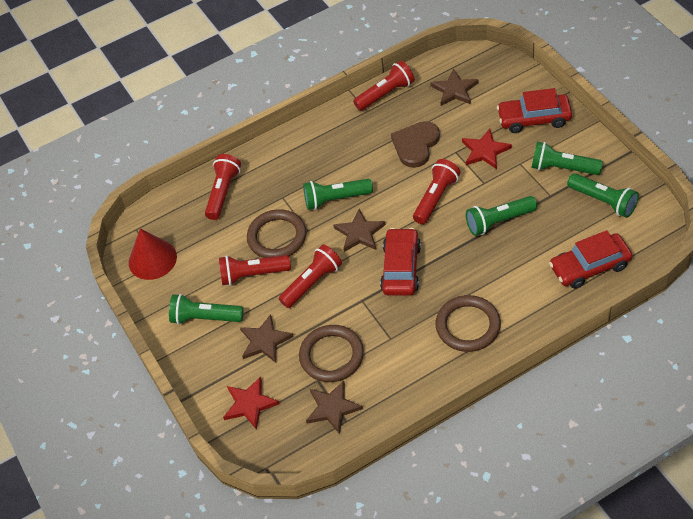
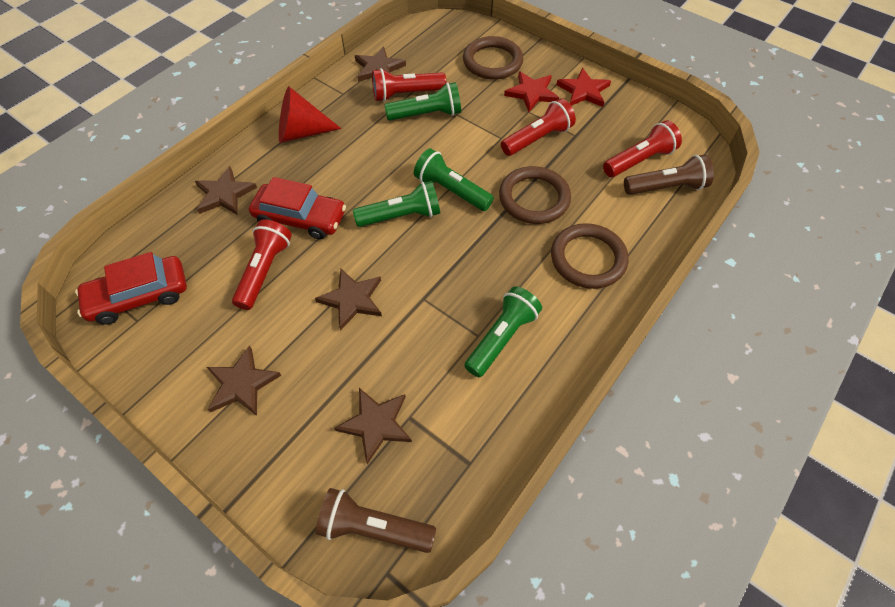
brown flashlight: none = 0 -> [316,488,436,553] [624,155,714,195] = 2
brown heart: [391,121,440,168] = 1 -> none = 0
brown star: [240,314,294,363] [306,381,363,435] [333,209,386,252] [430,69,479,106] = 4 -> [195,166,257,215] [207,345,281,416] [315,269,382,331] [334,388,412,464] [355,46,406,82] = 5
green flashlight: [169,294,244,325] [303,179,373,210] [466,196,537,236] [531,142,603,175] [567,173,639,218] = 5 -> [353,181,440,227] [384,82,461,121] [414,148,494,211] [464,286,542,377] = 4
red car: [380,228,421,296] [497,88,572,133] [549,230,633,289] = 3 -> [75,252,187,325] [249,177,346,240] = 2
red flashlight: [205,154,241,220] [219,255,291,286] [279,244,342,308] [353,61,415,111] [413,159,460,224] = 5 -> [232,219,292,310] [372,68,446,102] [501,99,576,156] [603,120,682,177] = 4

